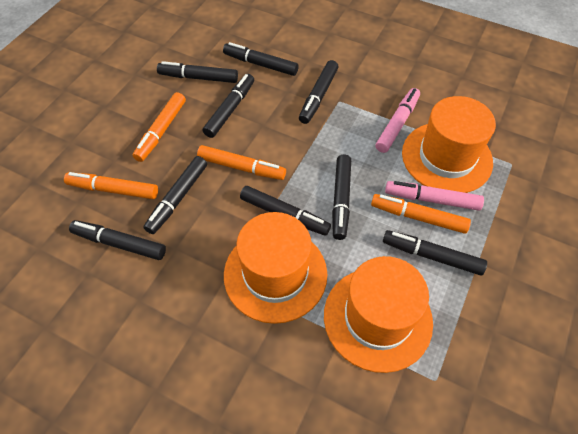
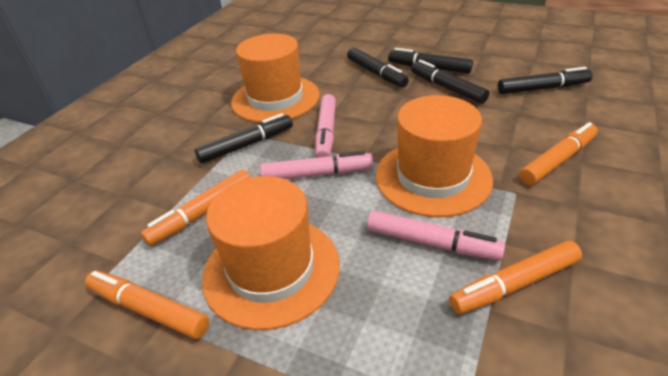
black marker: [69,220,166,260] [143,156,207,234] [157,61,238,83] [203,74,254,138] [223,42,299,76] [240,186,331,236] [299,60,339,124] [332,155,351,240] [383,230,487,276] = 9 -> [195,113,293,163] [347,47,409,88] [388,48,473,74] [411,60,490,104] [498,67,592,94] = 5
pink marker: [375,88,420,153] [385,181,484,211] = 2 -> [260,151,373,179] [315,94,336,158] [367,211,505,261] = 3

